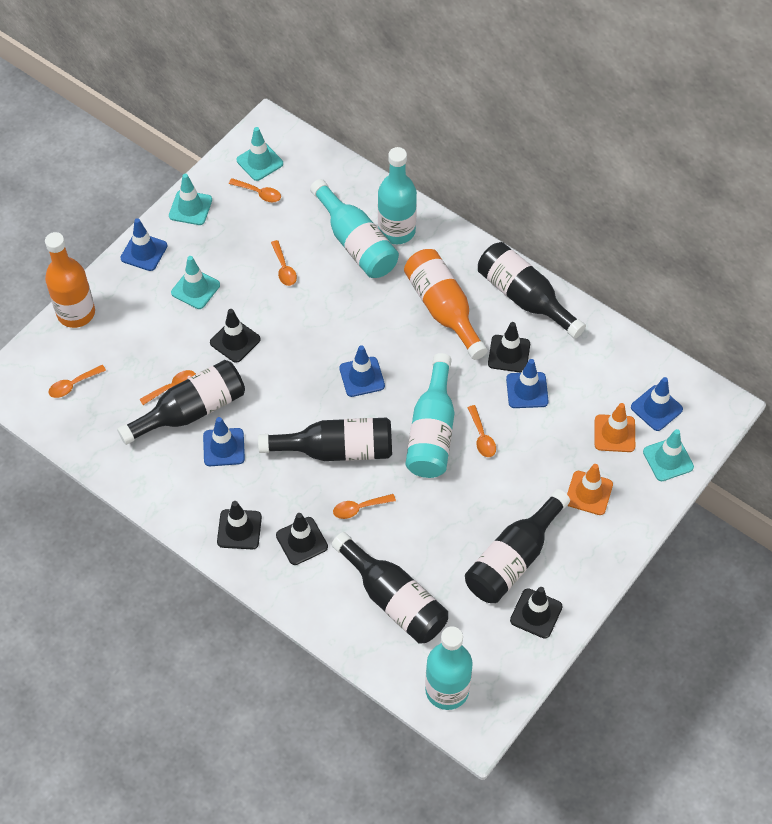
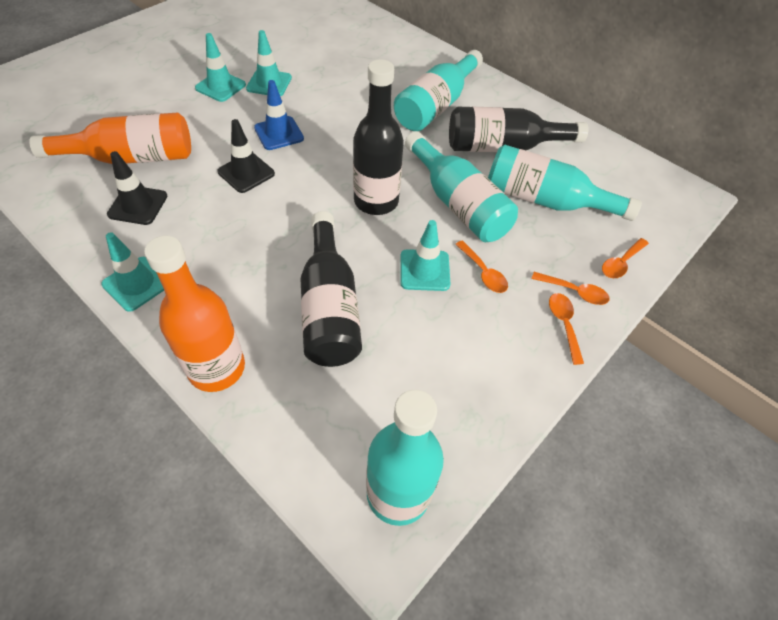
black bottle: [117,360,245,445] [258,418,392,461] [331,532,448,644] [465,489,570,603] [478,242,586,339] = 5 -> [300,211,362,367] [353,59,404,215] [449,107,589,152] = 3
black traffic cone: [210,309,260,363] [217,501,262,549] [276,513,328,565] [488,322,530,373] [510,587,563,639] = 5 -> [107,151,167,225] [217,119,275,193] = 2
blue traffic cone: [120,218,167,271] [203,417,245,466] [339,345,385,397] [506,359,548,408] [631,377,683,431] = 5 -> [254,80,304,150] = 1
orange spoon: [49,365,106,398] [139,370,196,405] [229,178,281,202] [271,240,297,286] [333,494,396,519] [467,405,496,457] = 6 -> [455,240,508,293] [532,272,609,305] [549,293,584,365] [602,238,649,278] = 4
orange traffic cone: [567,464,613,515] [595,403,635,452] = 2 -> none = 0

